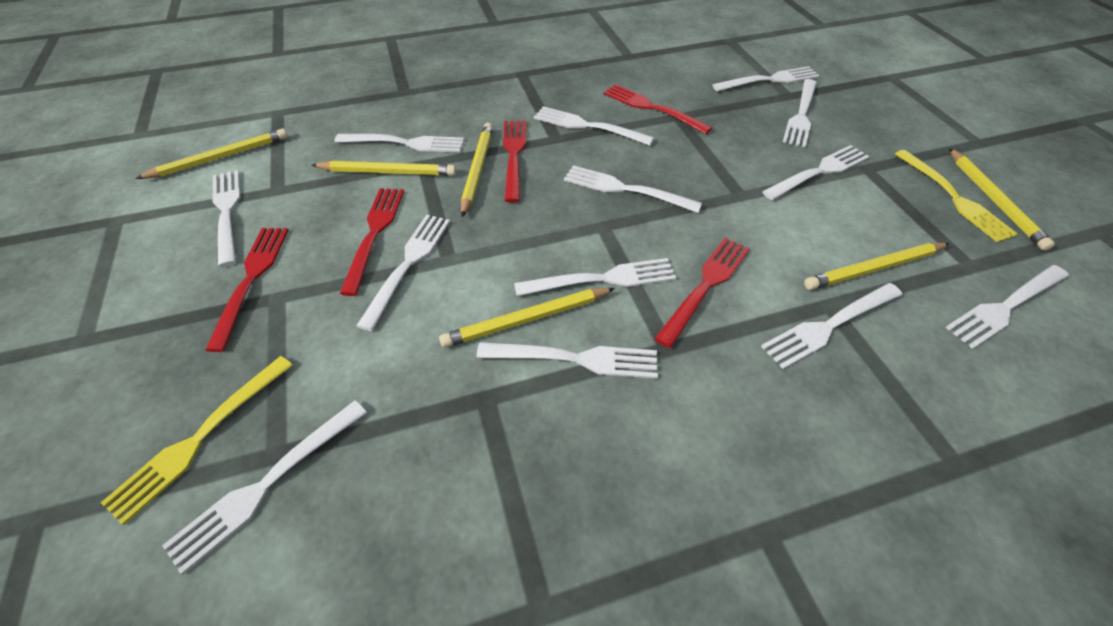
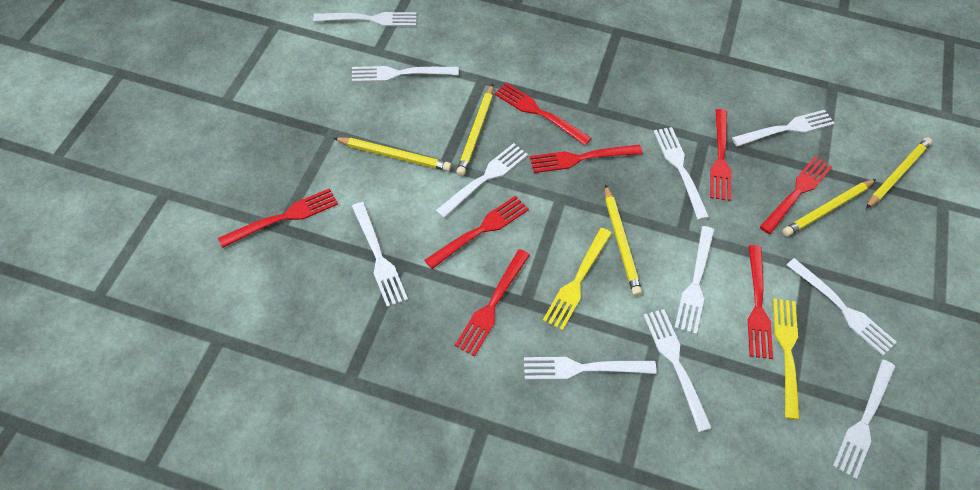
red fork: [205,228,289,352] [340,188,404,296] [503,120,526,203] [603,84,712,134] [654,238,750,348] = 5 -> [218,188,338,248] [424,196,529,269] [455,249,530,356] [495,83,592,145] [530,145,643,173] [710,109,731,201] [748,245,773,359] [760,156,832,234] = 8
white fork: [162,400,367,575] [213,170,240,267] [334,134,464,153] [356,215,450,331] [476,342,658,379] [514,258,676,296] [534,106,654,146] [564,165,702,213] [712,66,820,91] [761,283,903,369] [762,145,870,200] [783,79,817,147] [945,265,1069,349] = 13 -> [313,12,416,26] [352,66,459,82] [352,202,408,307] [435,143,528,218] [524,357,657,380] [644,309,712,432] [654,127,709,220] [674,226,714,334] [732,110,835,147] [787,258,896,356] [833,360,895,479] = 11
yellow pencil: [135,129,288,179] [311,161,456,176] [439,288,615,348] [461,123,493,217] [804,243,950,290] [949,148,1055,251] = 6 -> [334,137,451,171] [456,84,493,176] [605,184,642,296] [782,179,876,236] [866,137,932,209] = 5

